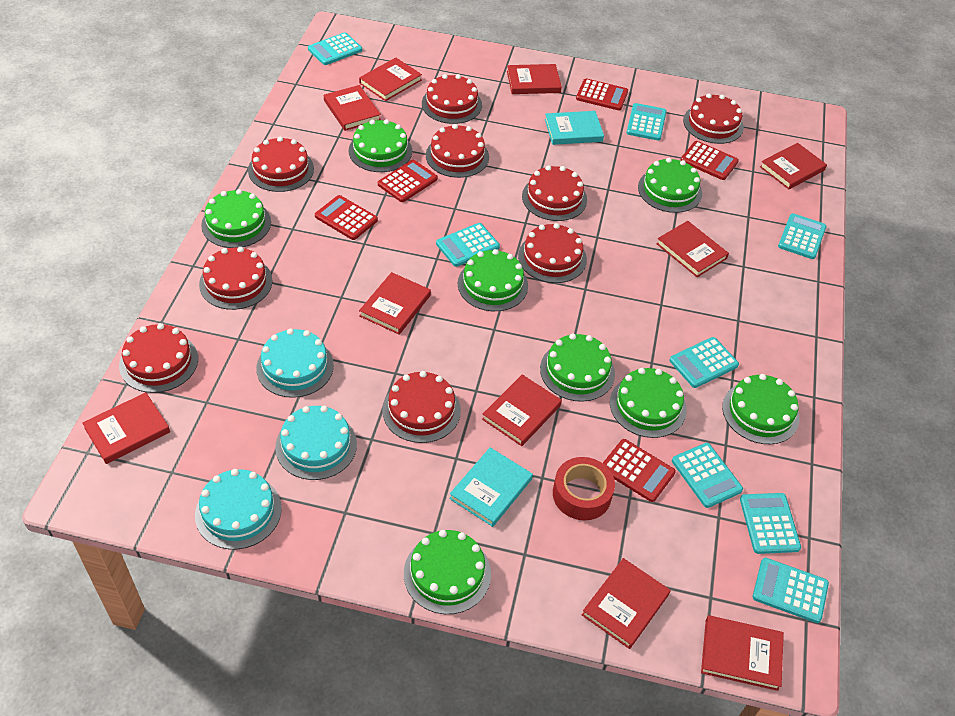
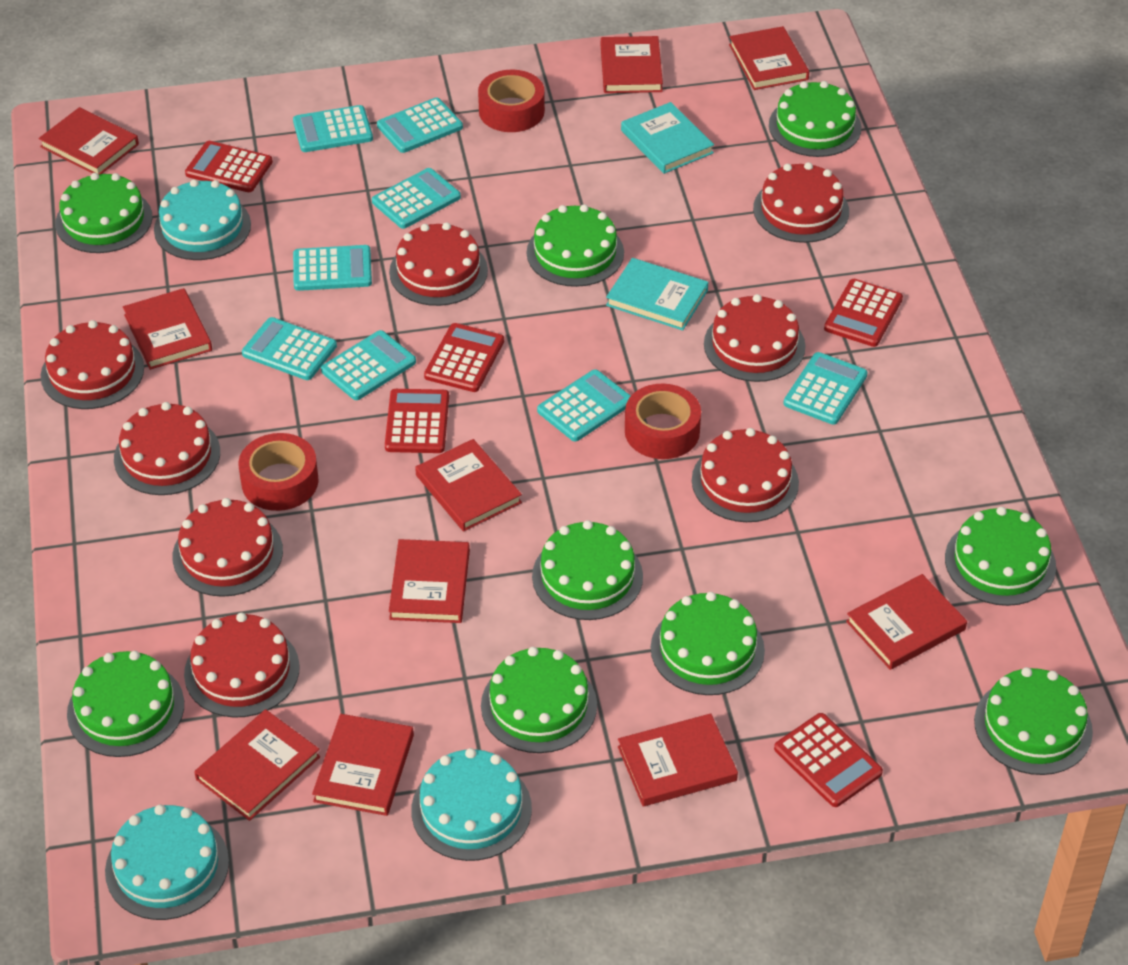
green cake: [201,189,271,248] [349,119,412,172] [404,530,491,614] [458,249,528,311] [540,333,615,402] [610,368,687,438] [638,158,702,213] [722,374,799,444] = 8 -> [55,173,152,253] [67,651,184,757] [481,647,597,753] [526,204,624,287] [532,520,643,620] [651,592,765,695] [769,81,861,157] [945,507,1056,606] [974,667,1093,775] = 9
red cake: [119,323,198,393] [199,247,273,310] [248,137,314,192] [382,371,461,443] [422,74,482,124] [426,124,489,178] [518,223,587,283] [522,165,587,221] [683,94,744,144] = 9 -> [41,320,144,409] [114,402,220,495] [172,498,283,597] [184,613,300,718] [389,222,488,306] [692,428,799,522] [704,294,806,382] [753,162,849,243] = 8
red tape: [553,457,615,520] = 1 -> [239,433,319,511] [478,70,545,132] [625,384,701,459] = 3

